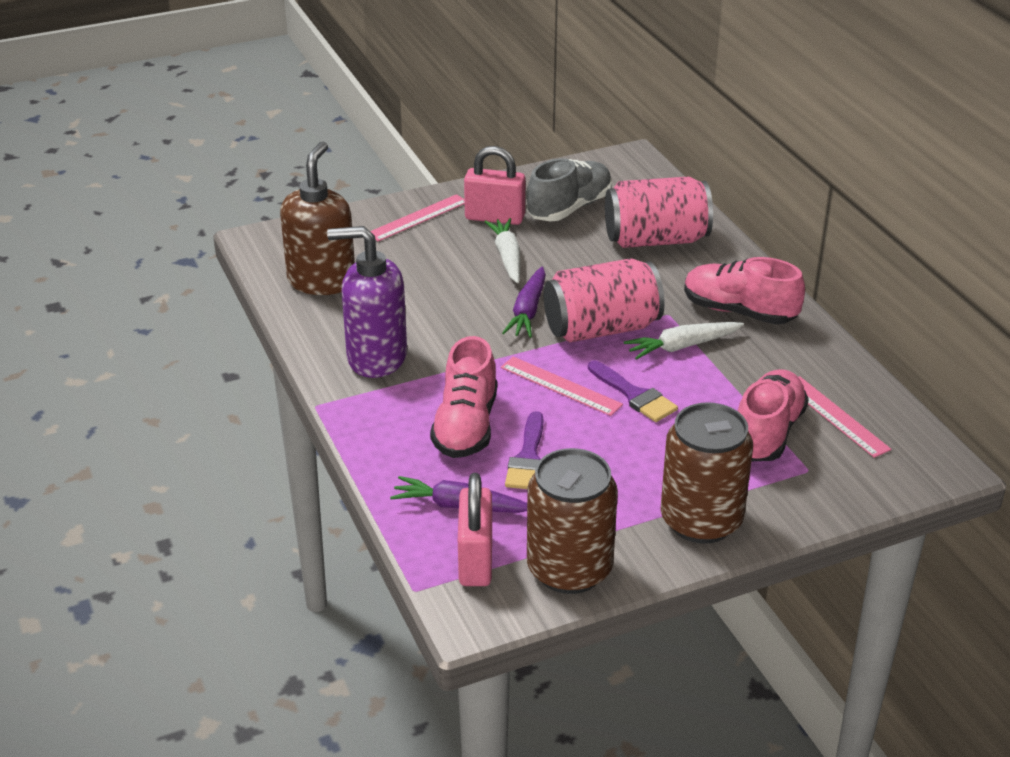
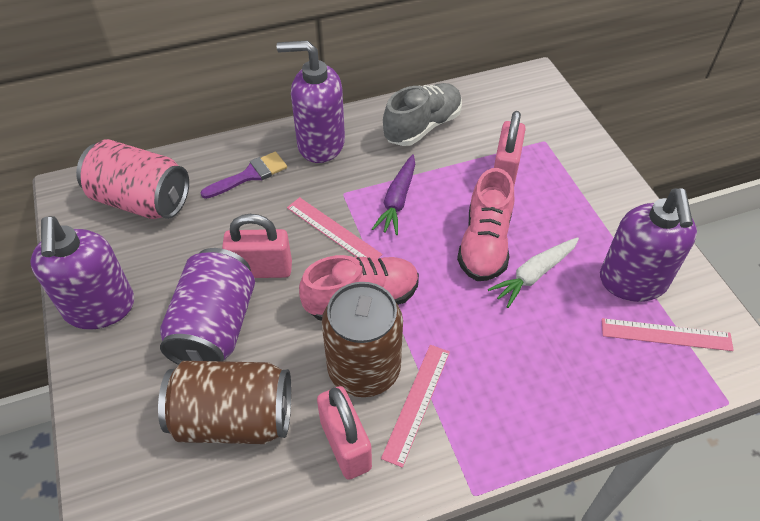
brown soap dispenser: [280,141,355,295] = 1 -> none = 0
pink can: [544,258,665,342] [605,177,713,248] = 2 -> [76,139,189,219] = 1
pink padlock: [458,473,492,586] [464,146,525,225] = 2 -> [222,214,292,278] [317,386,372,480] [494,111,526,185] = 3
pink shoe: [430,336,497,458] [684,257,805,324] [738,369,809,461] = 3 -> [299,255,419,321] [457,168,514,281] = 2
purple brush: [505,411,543,489] [588,361,678,422] = 2 -> [201,152,287,199] = 1
purple can: none = 0 -> [160,248,255,365] = 1
purple carrot: [390,476,527,513] [502,266,546,338] = 2 -> [372,154,415,235] = 1
purple soap dispenser: [327,226,407,378] = 1 -> [30,216,134,330] [277,40,345,163] [600,188,697,302] = 3
white carrot: [484,218,520,284] [624,322,744,360] = 2 -> [488,237,579,308] = 1

